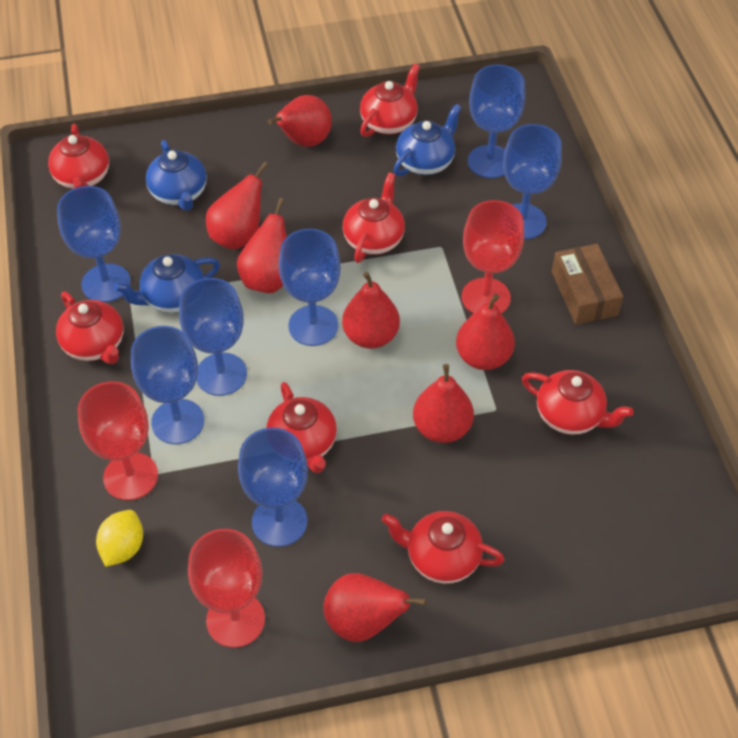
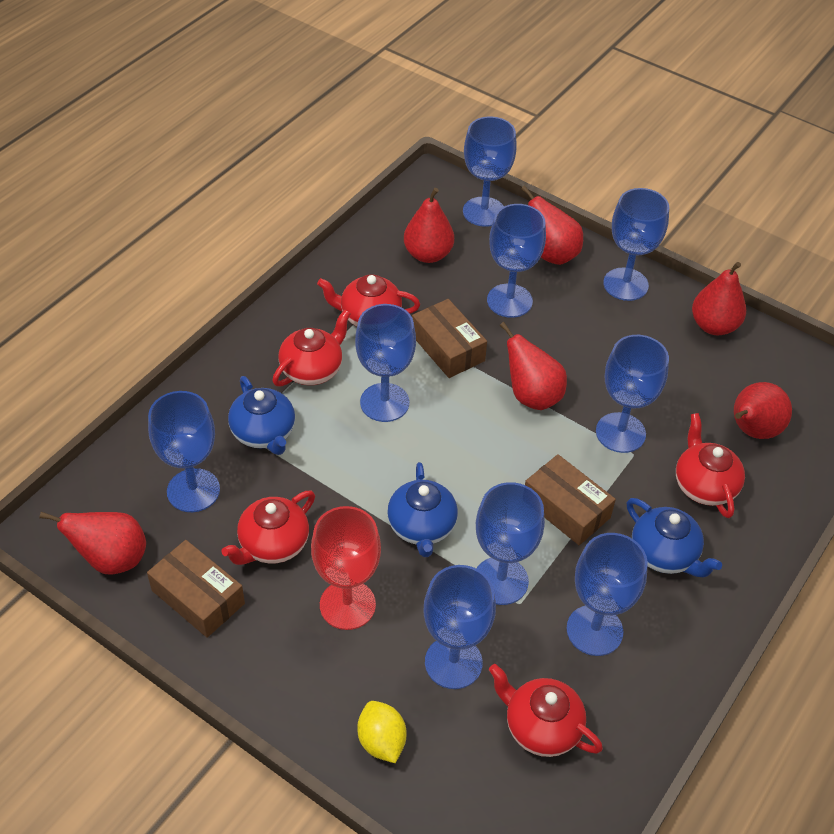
blue goblet: [57,186,131,302] [131,326,204,444] [179,278,247,396] [238,428,308,547] [279,229,341,346] [468,65,525,178] [503,124,562,239] = 7 -> [148,391,220,512] [355,304,416,422] [423,565,496,689] [463,116,517,227] [476,482,545,605] [487,204,546,318] [566,533,648,656] [596,335,669,453] [603,188,669,301] = 9
brown box: [552,244,623,325] = 1 -> [147,540,245,638] [412,299,487,378] [525,454,616,545] = 3
red goblet: [77,381,158,500] [188,529,265,648] [462,200,524,314] = 3 -> [311,506,381,630] = 1
red pear: [206,162,268,250] [237,198,287,293] [268,95,332,147] [323,573,427,642] [342,272,400,349] [413,364,474,443] [456,294,515,370] = 7 -> [39,512,146,575] [404,188,454,263] [500,322,567,410] [521,185,583,265] [692,262,746,335] [734,382,792,439] = 6
red teapot: [48,124,109,189] [56,292,124,364] [266,382,337,473] [343,173,405,263] [360,63,420,137] [382,511,505,584] [522,370,634,435] = 7 -> [222,491,315,565] [272,310,351,387] [317,274,420,327] [489,664,603,757] [676,413,745,518] = 5

